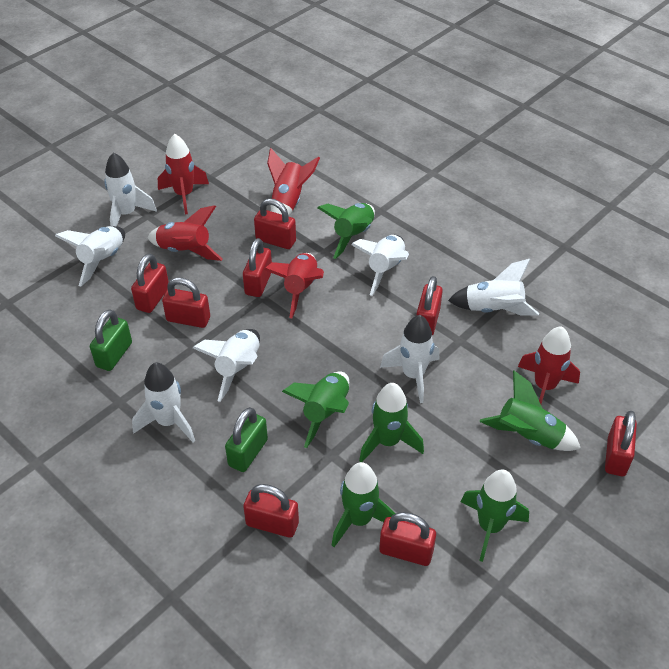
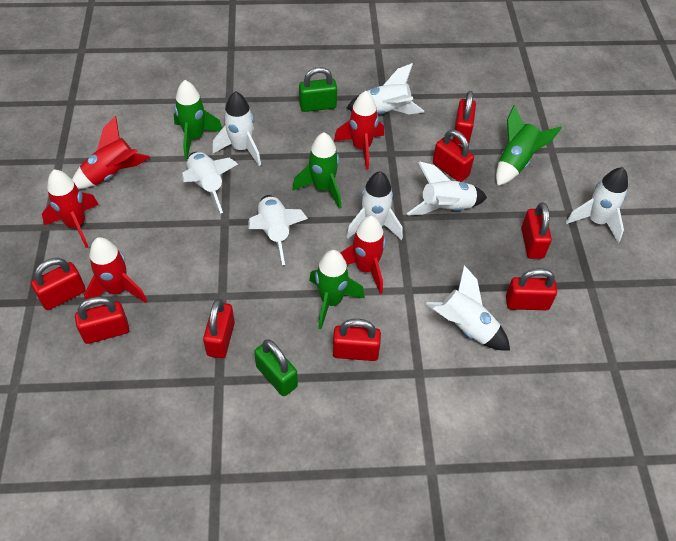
green rocket: [282,372,349,448] [318,203,375,259] [332,462,396,547] [359,383,424,462] [461,470,529,562] [480,370,581,451] = 6 -> [174,80,222,159] [293,132,341,209] [309,250,365,329] [496,105,562,186] = 4
white rocket: [55,226,125,286] [104,153,157,226] [132,363,195,442] [193,329,260,402] [351,235,409,296] [380,315,439,403] [448,259,539,316] = 7 -> [181,152,238,214] [212,91,261,166] [248,195,308,265] [347,63,424,115] [347,171,403,240] [407,162,487,215] [426,265,510,350] [566,167,628,243] = 8

